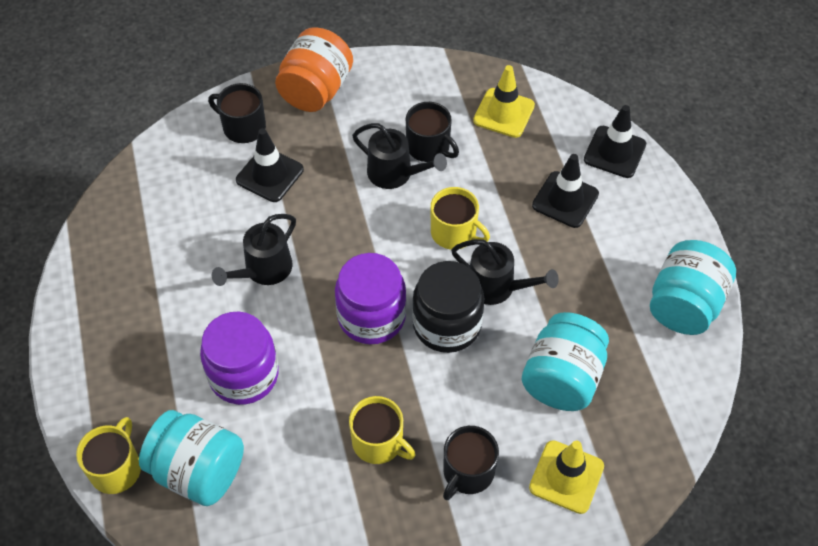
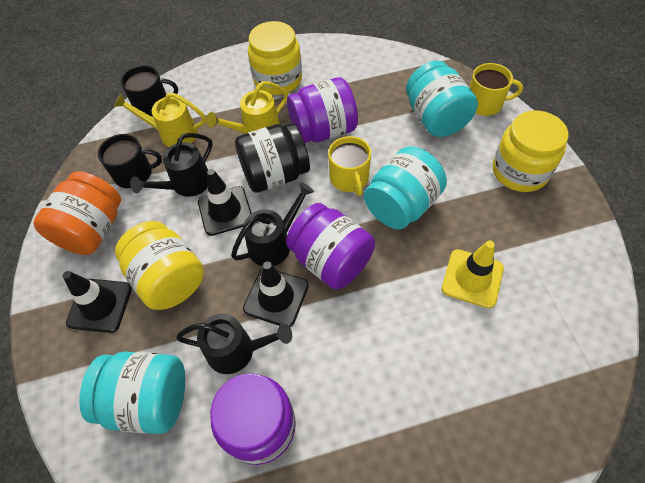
black mug: [208,83,266,143] [406,102,459,162] [443,426,499,500] = 3 -> [98,134,162,188] [121,65,178,116] = 2
purple jar: [200,311,279,405] [335,253,407,344] = 2 -> [210,373,296,465] [286,203,375,289] [287,77,358,143] = 3
yellow jar: none = 0 -> [115,221,204,310] [248,21,302,95] [493,110,568,192] = 3
yellow mug: [76,417,141,494] [349,396,415,464] [431,187,490,250] = 3 -> [328,136,371,196] [470,63,523,116] = 2
yellow traffic cone: [473,65,535,138] [529,440,604,514] = 2 -> [442,240,504,308] = 1
yellow watering can: none = 0 -> [114,93,206,147] [207,81,288,134] = 2

